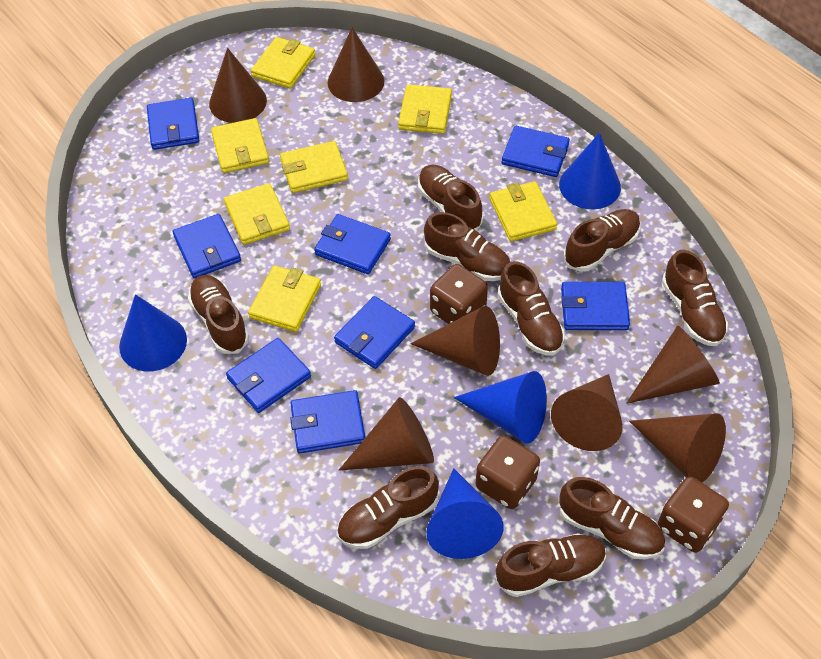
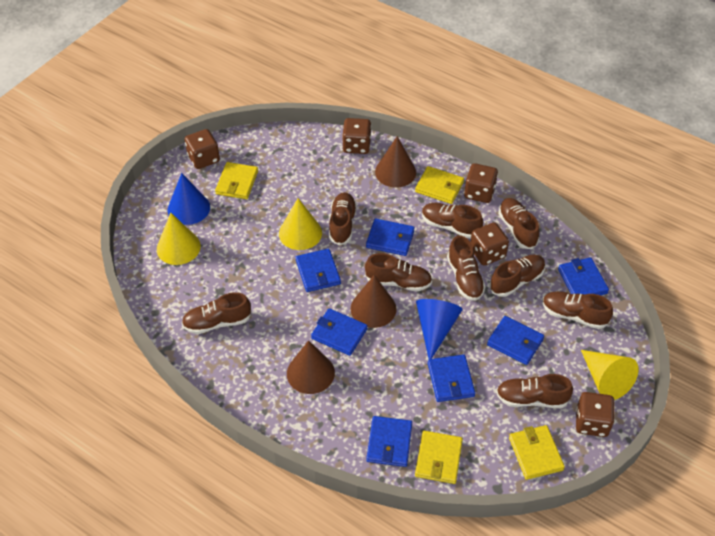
blue cone: [119,294,187,372] [426,468,504,559] [454,371,547,444] [559,133,621,209] = 4 -> [168,173,210,225] [416,299,462,359] = 2
blue wallet: [147,98,199,150] [173,214,241,278] [226,338,311,413] [290,390,365,453] [314,214,391,274] [334,296,415,369] [502,126,570,177] [561,282,630,330] = 8 -> [296,249,341,292] [311,308,368,356] [366,218,415,256] [366,416,412,467] [428,354,475,402] [487,316,544,365] [558,257,609,296] = 7
brown cone: [209,48,267,123] [328,28,384,102] [339,397,434,471] [410,306,500,376] [551,374,622,451] [626,326,720,404] [629,413,726,482] = 7 -> [287,340,335,394] [351,275,396,328] [375,136,416,188] = 3
brown dice: [430,264,488,324] [476,435,540,509] [657,476,729,553] = 3 -> [185,129,220,169] [342,118,371,154] [464,163,498,203] [470,222,509,265] [576,392,615,437] = 5
yellow cone: none = 0 -> [157,213,201,265] [279,198,322,250] [581,350,639,400] = 3
yellow wallet: [211,118,269,173] [224,183,290,245] [248,265,321,332] [251,37,315,89] [280,141,348,193] [398,84,452,134] [490,181,557,241] = 7 -> [215,162,258,199] [415,166,464,204] [415,431,463,484] [509,425,565,480] = 4

